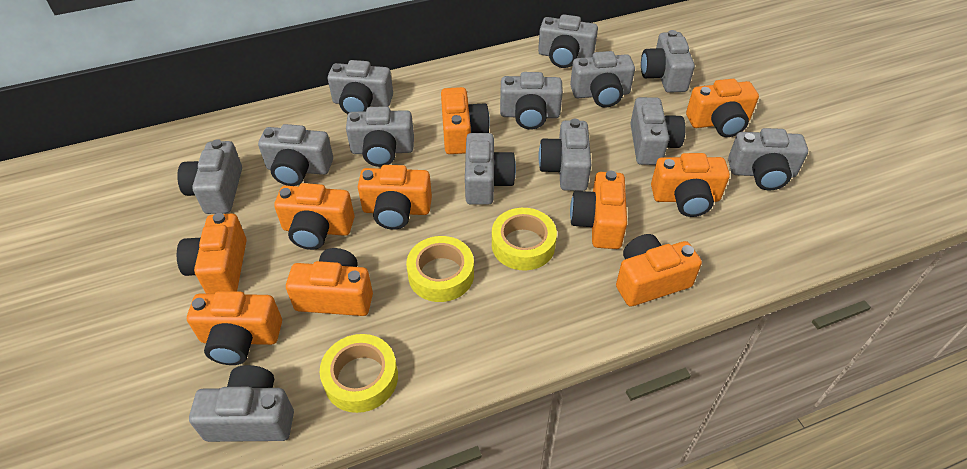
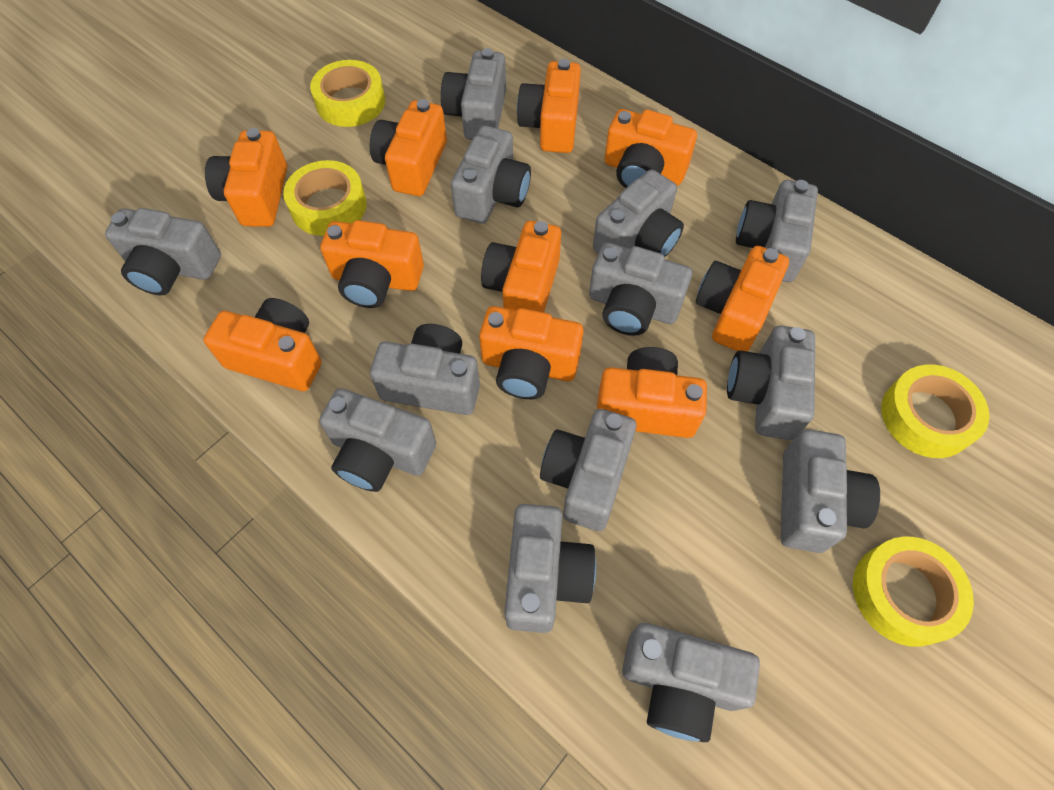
yellow tape: [320,334,398,413] [406,236,474,302] [492,208,557,270] = 3 -> [283,160,367,236] [310,60,385,127] [853,536,974,647] [881,365,990,458] = 4

